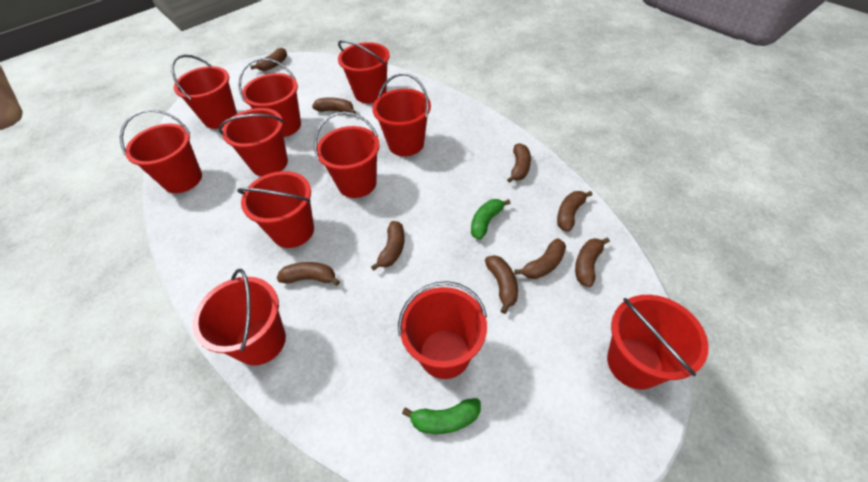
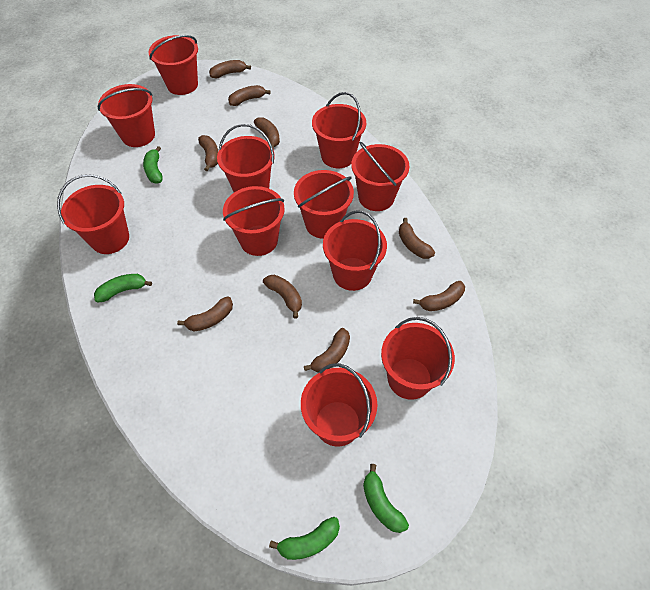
green banana: [402,398,481,434] [471,199,511,240] = 2 -> [94,274,152,303] [143,146,162,183] [269,517,340,560] [363,464,409,533] = 4

